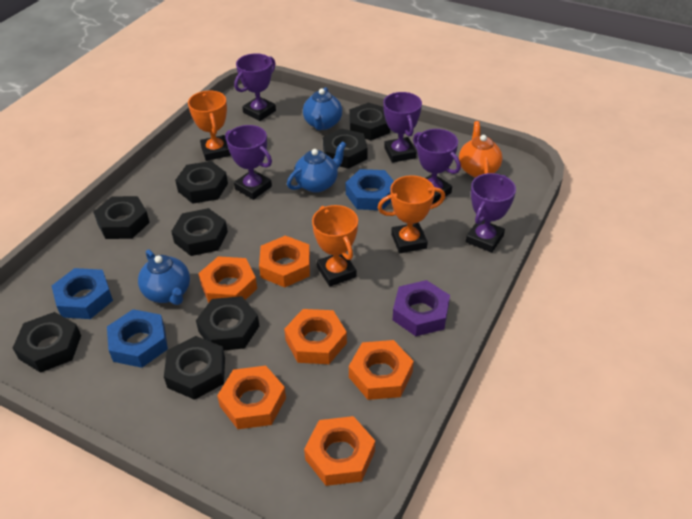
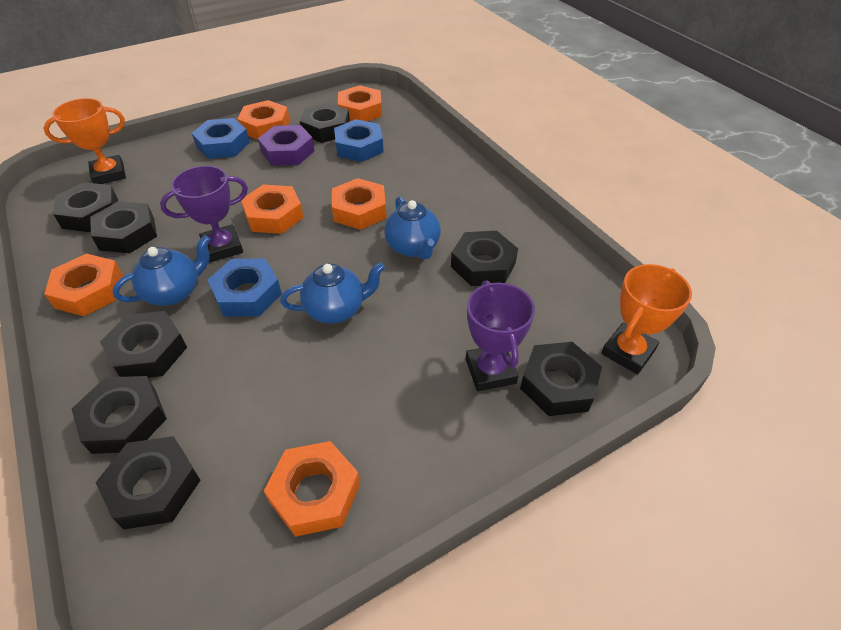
orange teapot: [459,121,502,178] = 1 -> none = 0
orange trophy: [188,91,231,161] [312,205,358,287] [378,175,445,253] = 3 -> [43,98,126,184] [601,264,692,374] = 2
purple trophy: [225,125,272,200] [234,53,276,121] [383,92,422,163] [413,129,461,204] [466,173,516,253] = 5 -> [160,165,248,262] [466,280,535,391] = 2

